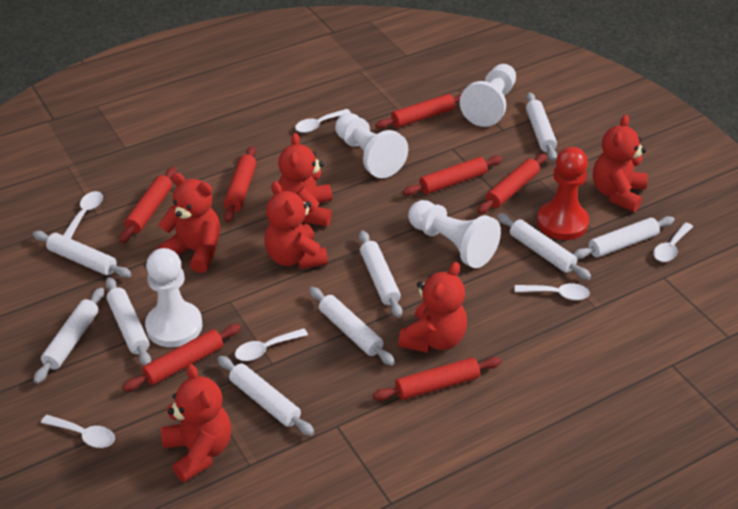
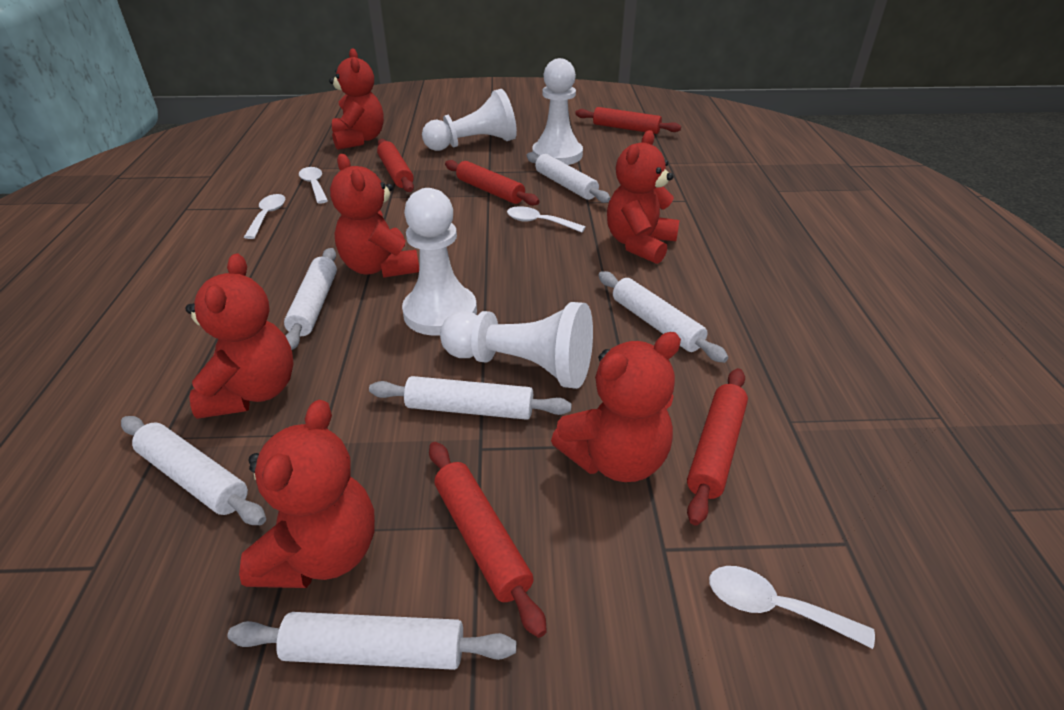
red pawn: [537,147,589,240] = 1 -> none = 0
red rolling pin: [119,167,176,243] [123,324,241,391] [224,146,256,222] [373,357,501,401] [375,94,461,129] [403,156,503,196] [477,154,547,214] = 7 -> [377,139,414,192] [429,442,547,638] [445,160,540,206] [575,107,681,134] [687,368,748,526] = 5
white rolling pin: [33,231,132,278] [34,288,104,384] [105,277,151,366] [218,356,314,436] [309,287,395,365] [359,230,402,318] [497,213,591,280] [526,92,557,161] [573,216,674,259] = 9 -> [121,416,266,525] [228,612,517,670] [284,248,337,350] [369,376,572,420] [527,152,611,203] [598,271,728,363] = 6
white spoon: [41,415,115,448] [63,191,103,239] [235,328,308,361] [295,109,351,133] [515,283,590,300] [653,222,693,262] = 6 -> [244,194,285,239] [299,167,328,204] [507,206,586,232] [709,566,875,649] = 4

